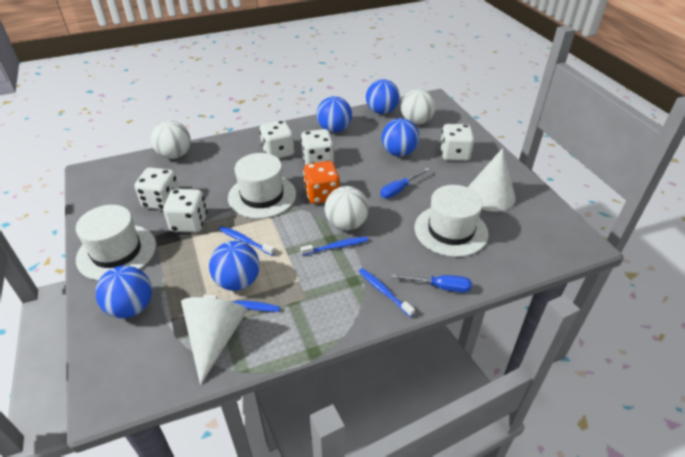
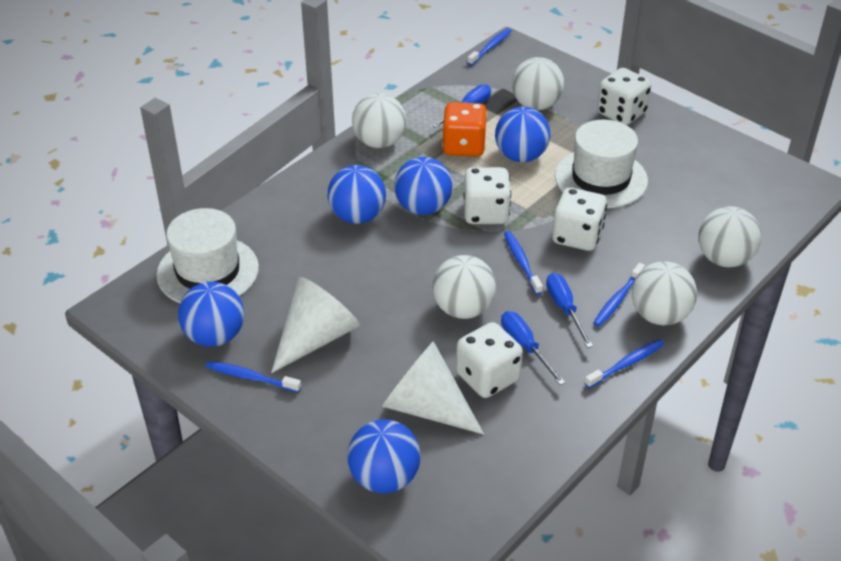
blue screwdriver: [380,168,430,199] [391,274,472,293] = 2 -> [432,84,491,128] [501,311,565,385] [546,273,593,348] = 3
blue toothbrush: [203,294,280,312] [219,226,275,256] [300,237,368,256] [359,268,415,317] = 4 -> [206,361,301,392] [467,28,512,66] [504,231,543,295] [584,339,664,388] [593,263,645,327] = 5
white ball: [151,120,191,159] [325,186,369,230] [401,89,436,125] = 3 -> [352,93,406,148] [432,255,496,319] [512,57,564,110] [632,261,697,325] [699,206,761,267] = 5
white dice: [135,167,180,210] [163,189,207,232] [259,120,295,159] [301,129,334,165] [440,124,474,161] = 5 -> [456,322,523,398] [463,167,511,224] [552,188,607,251] [597,68,651,125] = 4
white hat: [76,205,156,281] [228,153,296,219] [414,185,489,257] = 3 -> [156,208,259,303] [555,120,648,208] = 2

